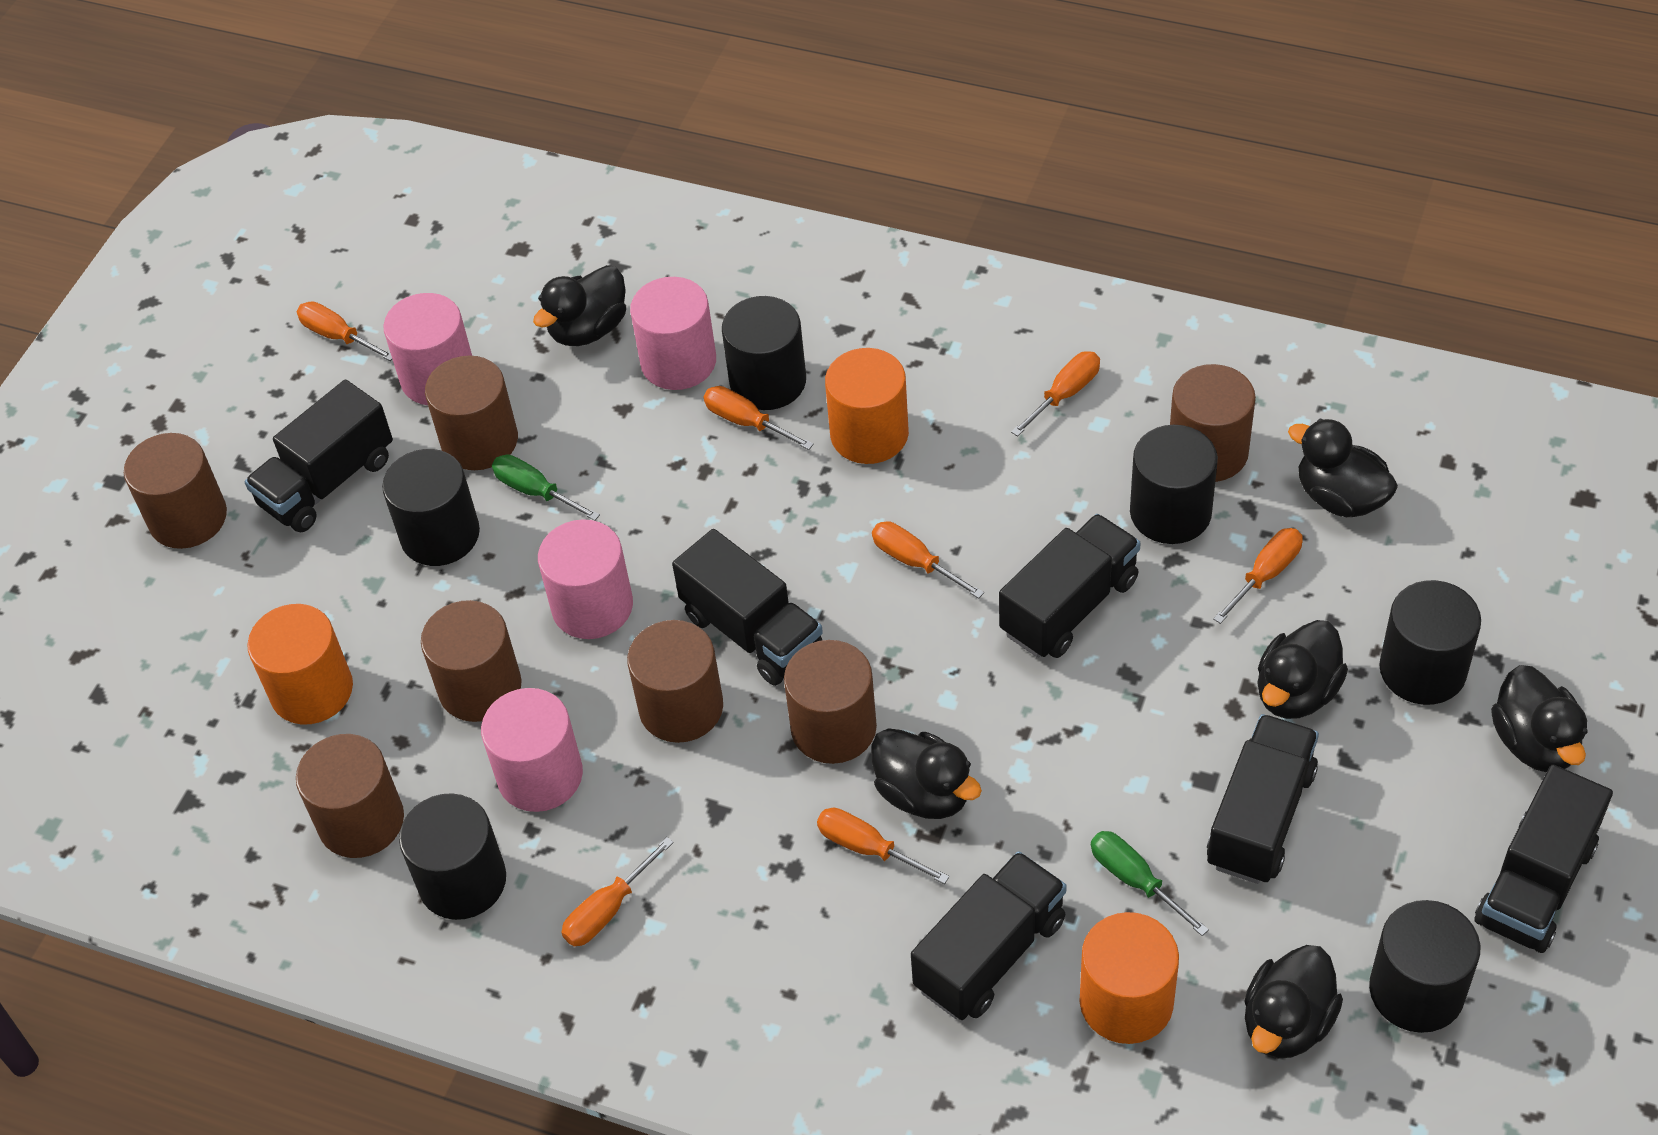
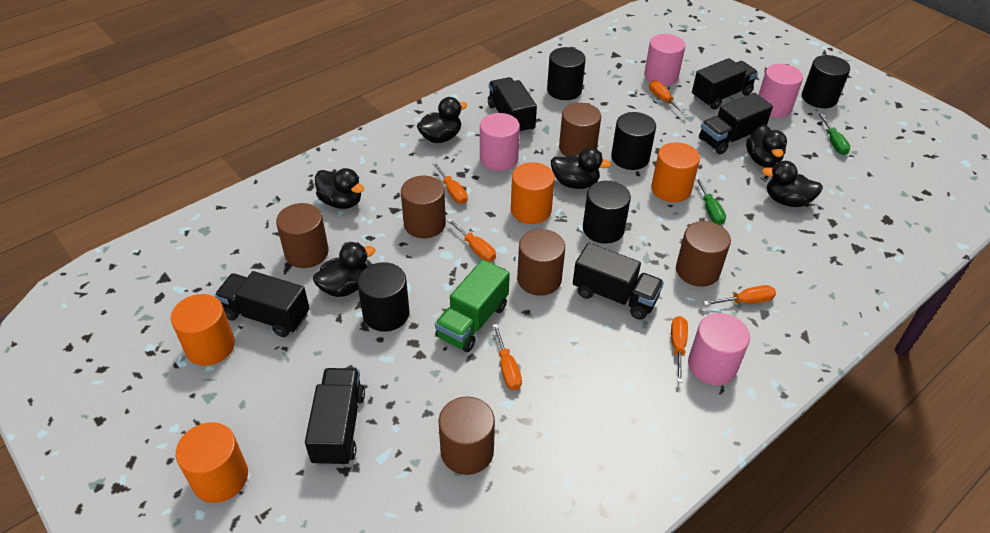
black cylinder: [382,449,480,566] [399,793,506,920] [722,296,806,410] [1130,425,1218,544] [1369,900,1480,1033] [1379,580,1481,705] = 6 -> [357,262,410,332] [547,47,586,100] [583,181,631,244] [611,112,656,170] [802,55,850,108] = 5
brown cylinder: [124,433,227,549] [296,734,404,858] [421,600,522,722] [425,356,518,470] [627,620,723,743] [784,640,877,764] [1170,364,1256,482] = 7 -> [276,203,329,268] [401,176,446,238] [438,397,495,475] [517,229,565,296] [559,103,601,156] [676,221,731,287] = 6
green truck: none = 0 -> [435,259,510,352] = 1
orange cylinder: [247,604,353,724] [825,348,909,464] [1079,912,1179,1044] = 3 -> [171,294,235,366] [176,422,248,503] [511,162,555,224] [651,142,700,202] = 4
orange screwdriver: [297,301,392,361] [561,837,674,947] [704,386,814,450] [817,808,949,884] [872,521,984,599] [1011,351,1100,437] [1213,528,1303,624] = 7 -> [432,162,468,204] [447,218,496,262] [493,324,522,390] [649,80,687,115] [671,316,688,383] [704,285,776,306] = 6

